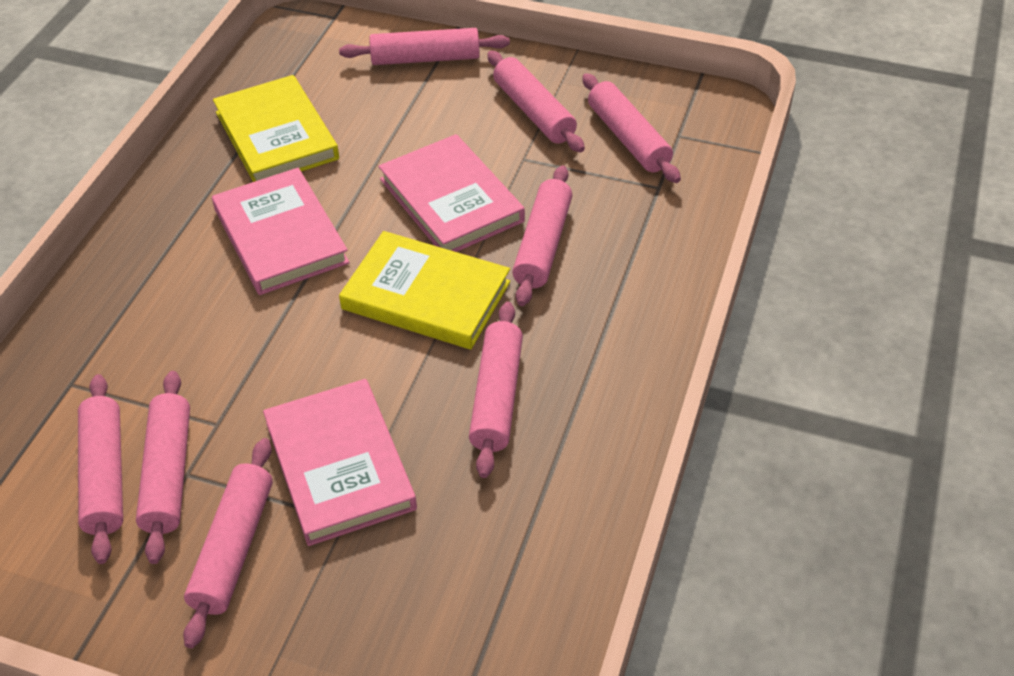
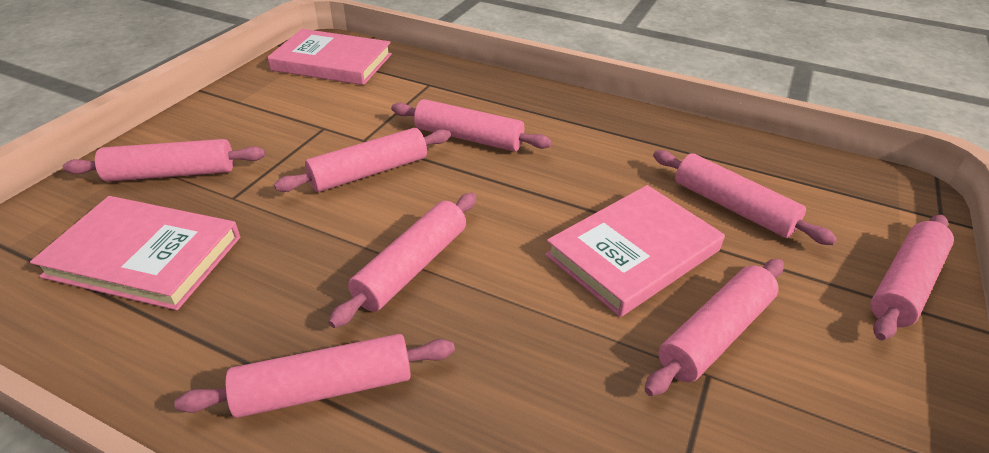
yellow book: [213,75,339,182] [339,231,510,349] = 2 -> none = 0

